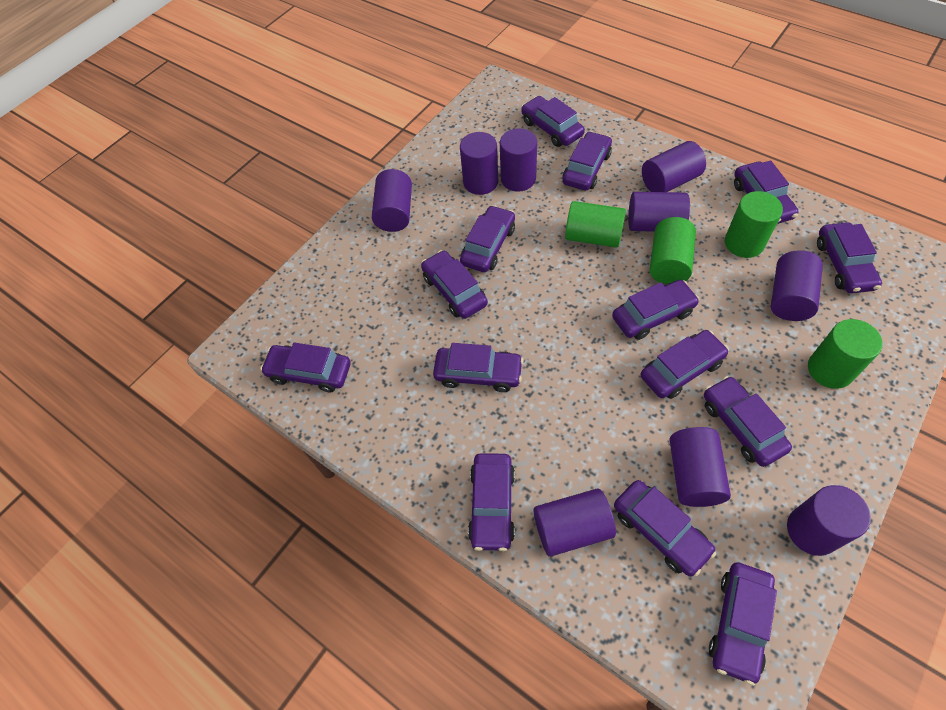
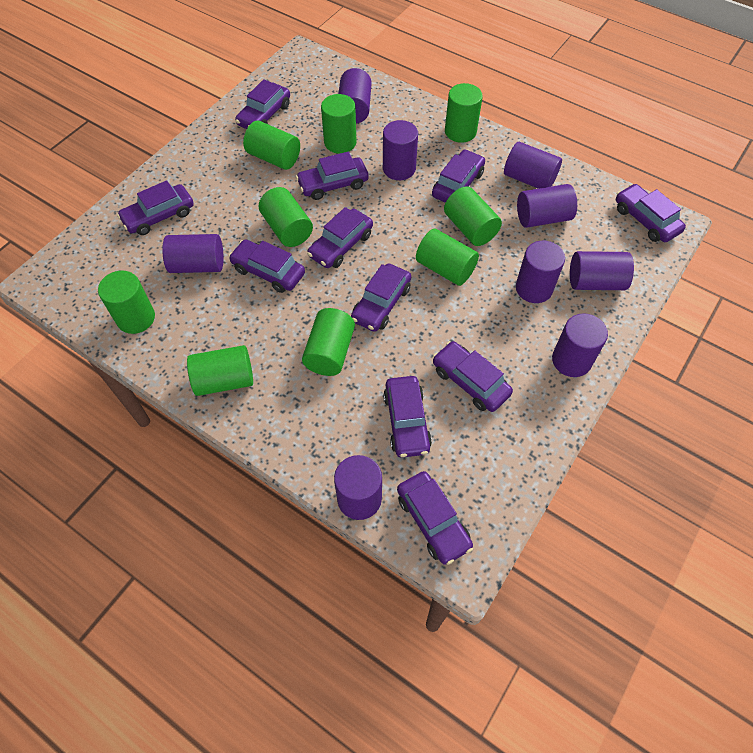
green cylinder: [565,201,626,248] [650,217,696,284] [725,191,783,258] [808,319,883,389] = 4 -> [98,271,155,334] [187,345,253,396] [243,120,300,170] [259,187,313,247] [302,308,355,376] [321,94,356,154] [416,229,479,286] [444,186,502,246] [445,83,483,143] = 9
purple car: [260,343,350,393] [421,250,488,319] [433,343,524,392] [460,205,515,272] [468,453,515,551] [521,96,585,147] [562,131,612,190] [612,280,699,340] [614,480,716,577] [641,330,729,399] [704,376,792,467] [709,562,777,686] [734,160,799,224] [817,222,882,293] = 14 -> [117,180,194,235] [229,239,305,293] [235,79,290,129] [296,152,369,200] [307,207,373,268] [351,263,411,332] [383,376,432,458] [397,471,473,565] [432,149,485,203] [433,341,513,412] [616,184,686,242] = 11

